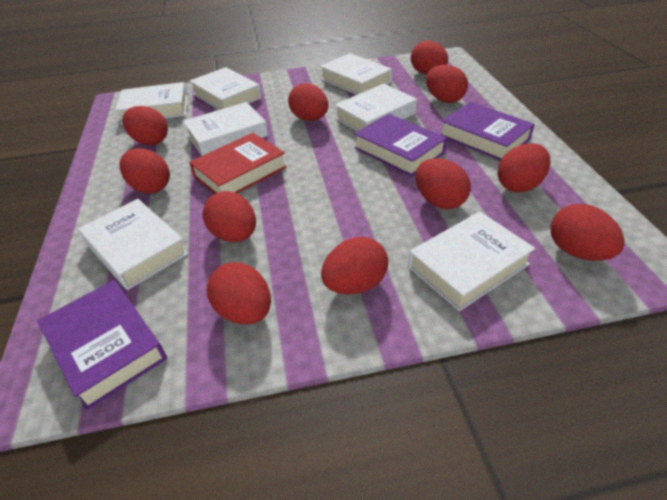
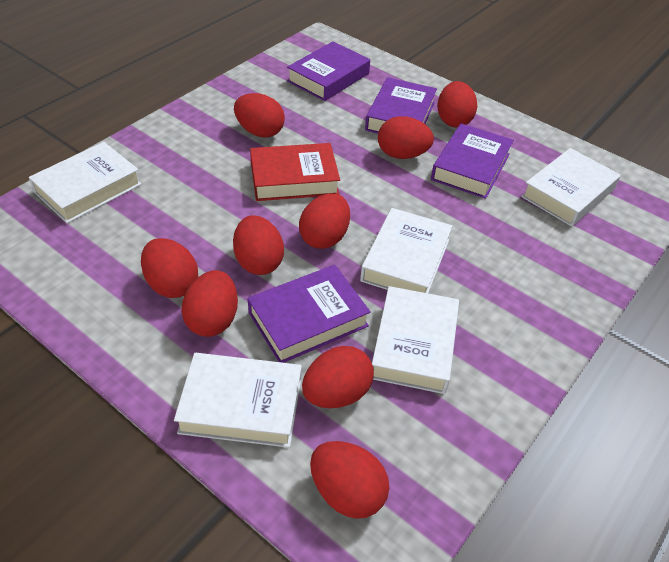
purple book: [37,280,167,410] [354,114,447,176] [440,102,535,161] = 3 -> [247,265,371,363] [287,41,370,101] [365,77,437,133] [431,123,514,199] = 4
red egg: [120,148,170,194] [122,106,168,146] [203,191,256,242] [207,262,271,324] [288,83,328,121] [321,236,388,294] [411,40,448,74] [416,158,471,209] [426,65,468,103] [497,143,550,193] [550,204,625,261] = 11 -> [141,238,198,298] [181,270,238,337] [233,215,284,275] [234,93,285,138] [299,193,350,249] [302,346,374,409] [310,441,389,519] [378,116,434,159] [437,81,477,128] = 9
white book: [78,199,188,290] [115,82,188,124] [183,102,268,156] [189,67,262,110] [320,53,392,95] [335,84,417,131] [408,212,535,311] = 7 -> [29,142,142,223] [174,353,302,448] [360,208,453,293] [372,286,459,394] [521,148,621,227] = 5

